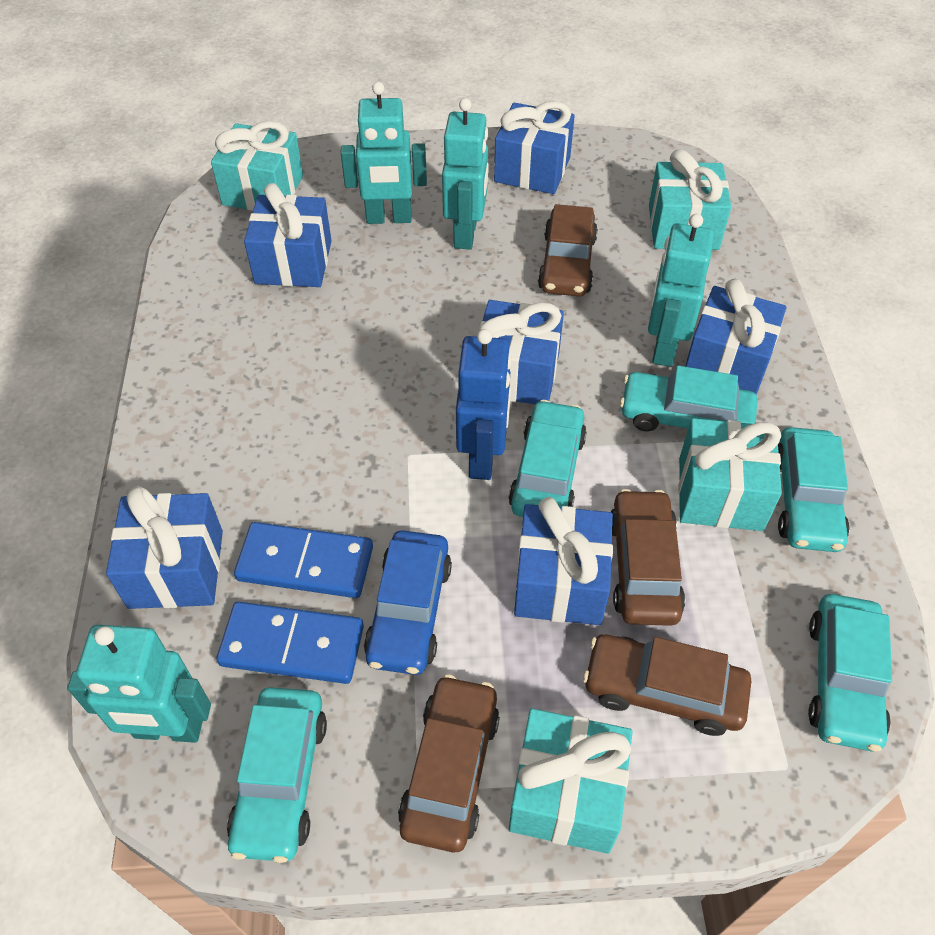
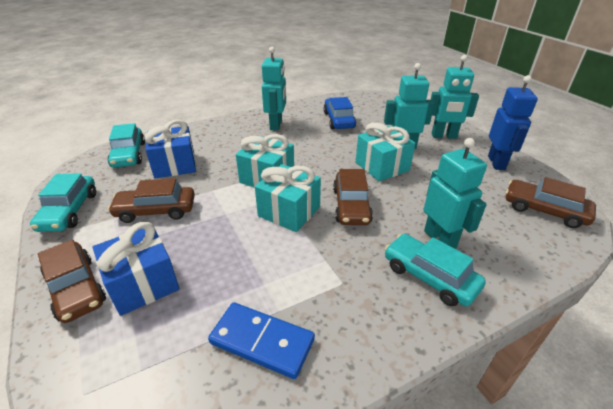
blue domino: [217,602,364,684] [234,522,373,598] = 2 -> [208,302,315,379] = 1
blue gift: [106,486,223,609] [244,183,332,287] [478,300,564,404] [494,101,575,194] [514,497,613,625] [685,279,787,395] = 6 -> [93,222,180,316] [144,119,196,178] = 2
turquoise car: [227,687,327,863] [508,400,587,517] [620,366,757,432] [778,427,850,552] [808,594,892,751] = 5 -> [30,173,96,232] [108,123,145,168] [385,234,486,307] = 3
turquoise gift: [211,121,303,211] [509,708,633,854] [649,149,731,250] [678,418,782,531] = 4 -> [236,134,294,188] [255,164,321,232] [356,122,415,182] = 3

